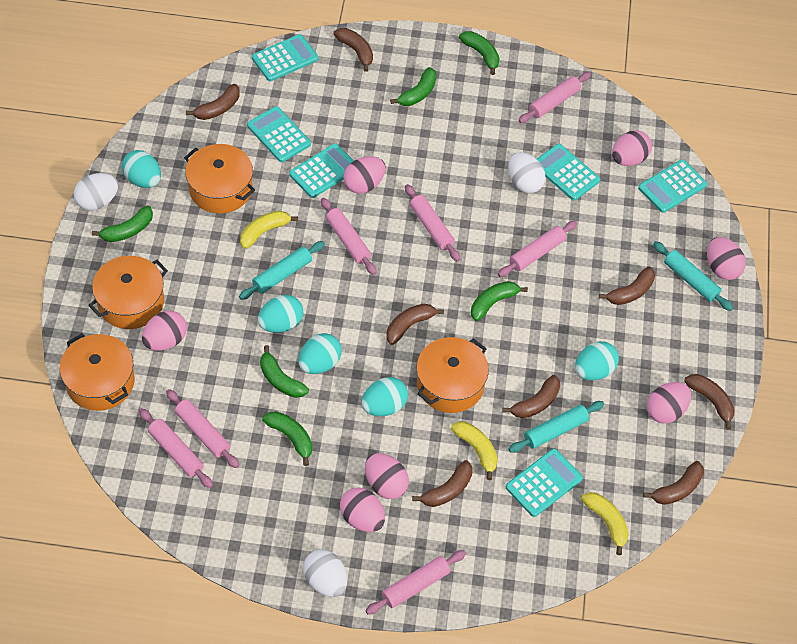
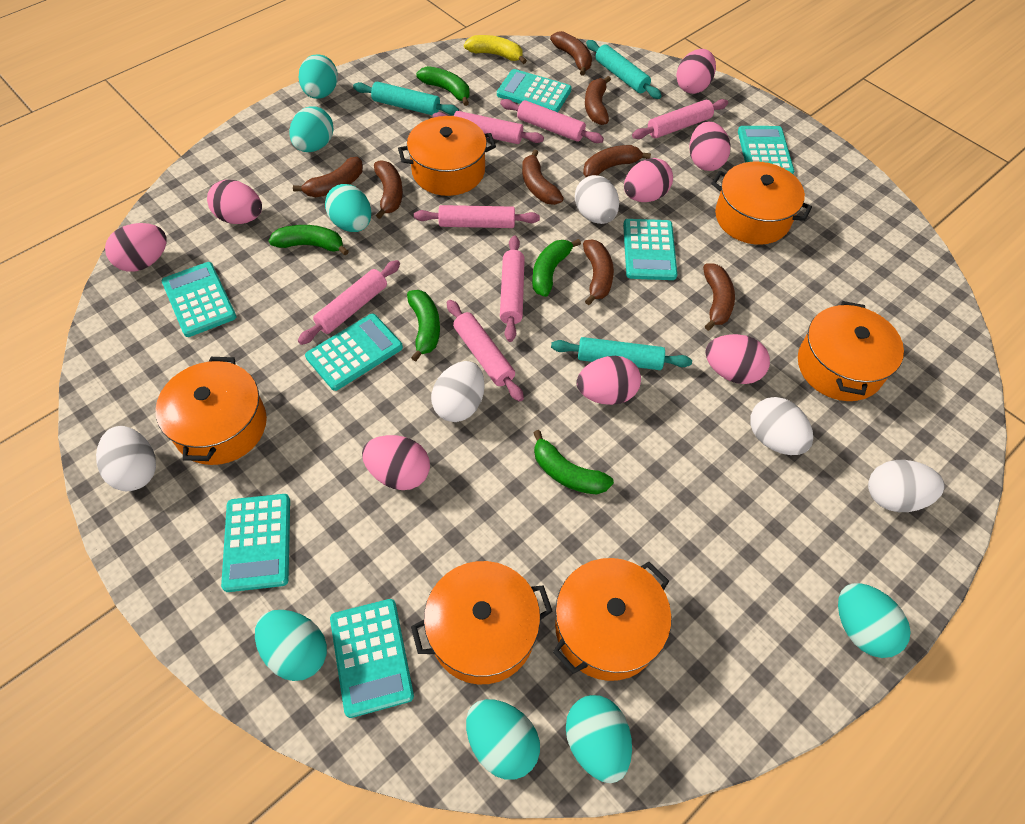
green banana: [92,206,153,242] [260,345,309,398] [262,411,312,466] [390,67,437,106] [459,31,499,75] [471,281,528,321] = 6 -> [269,225,349,255] [407,290,440,362] [416,66,470,106] [532,239,581,297] [533,430,614,495] = 5
orange pot: [60,333,135,411] [88,256,168,329] [184,144,255,213] [416,337,489,413] = 4 -> [156,357,267,465] [398,116,496,196] [411,561,553,684] [553,558,671,681] [711,161,812,245] [798,301,904,401] = 6
pink egg: [142,311,187,351] [340,487,385,532] [343,156,386,194] [365,453,409,499] [612,130,652,166] [647,382,691,424] [707,237,746,280] = 7 -> [105,223,167,272] [207,180,262,224] [362,435,430,490] [577,356,641,405] [624,158,673,202] [676,49,716,94] [689,122,731,171] [705,334,770,384] = 8
turquoise calculator: [247,106,311,162] [252,34,318,81] [289,143,354,198] [506,448,583,517] [537,144,600,201] [638,159,707,213] = 6 -> [161,262,237,337] [221,494,290,592] [305,314,403,391] [330,599,414,718] [497,69,572,112] [623,219,677,280] [738,126,794,174] = 7
turquoise egg: [122,150,161,188] [258,295,303,333] [298,333,342,374] [362,377,408,416] [575,341,619,381] = 5 -> [255,610,327,681] [289,106,333,152] [298,54,338,99] [325,184,371,232] [466,699,540,780] [566,695,632,783] [838,583,911,658] = 7
white egg: [74,173,118,211] [303,549,347,597] [508,152,545,193] = 3 -> [96,426,156,491] [431,361,485,422] [575,175,619,224] [750,397,813,455] [868,460,945,512] = 5
yellow banana: [240,211,298,249] [451,422,498,480] [581,492,629,555] = 3 -> [464,35,527,64] = 1

